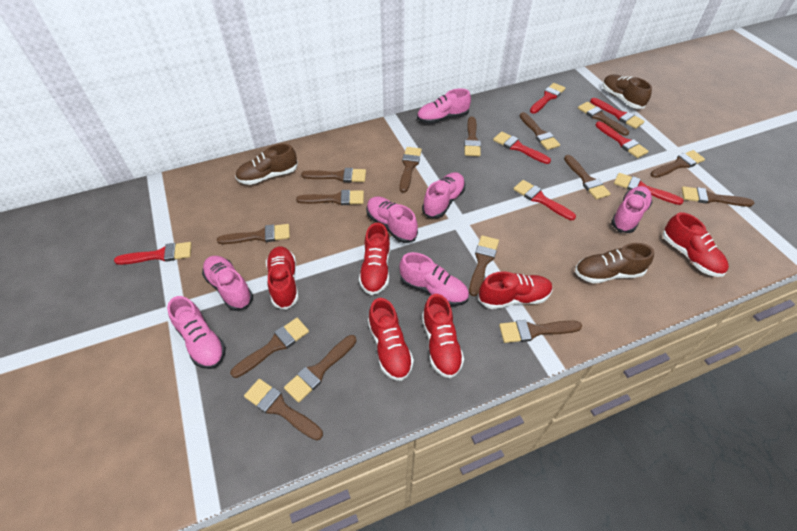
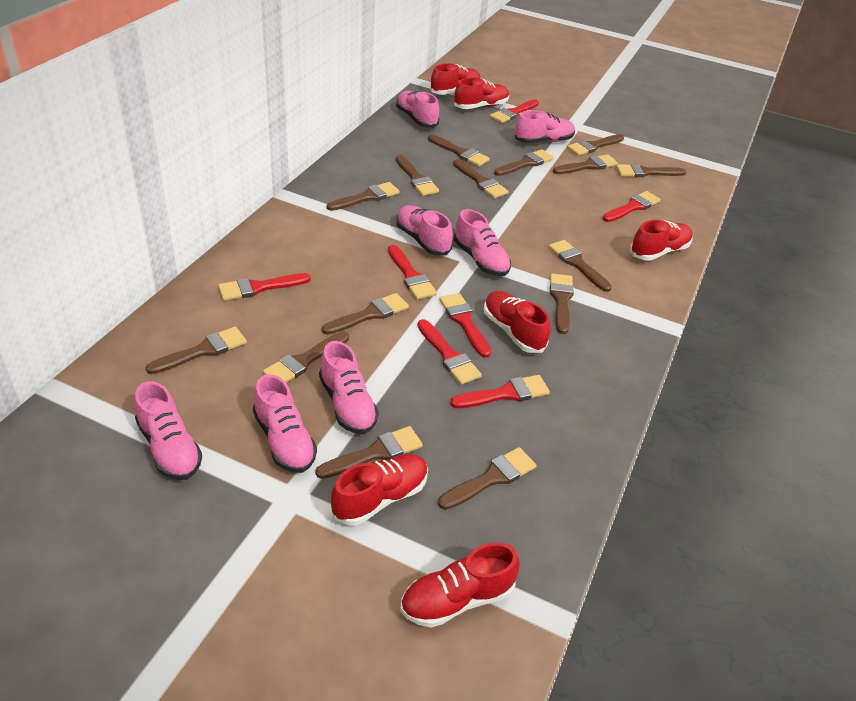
brown shoe: [235,143,298,185] [575,243,654,283] [602,74,652,109] = 3 -> none = 0

